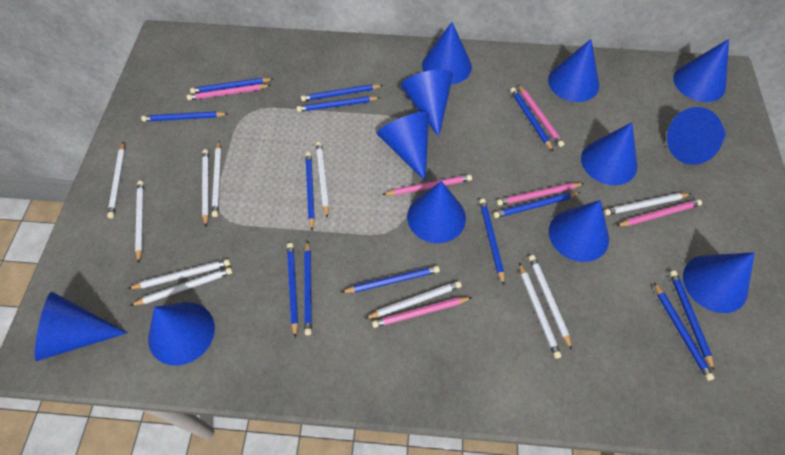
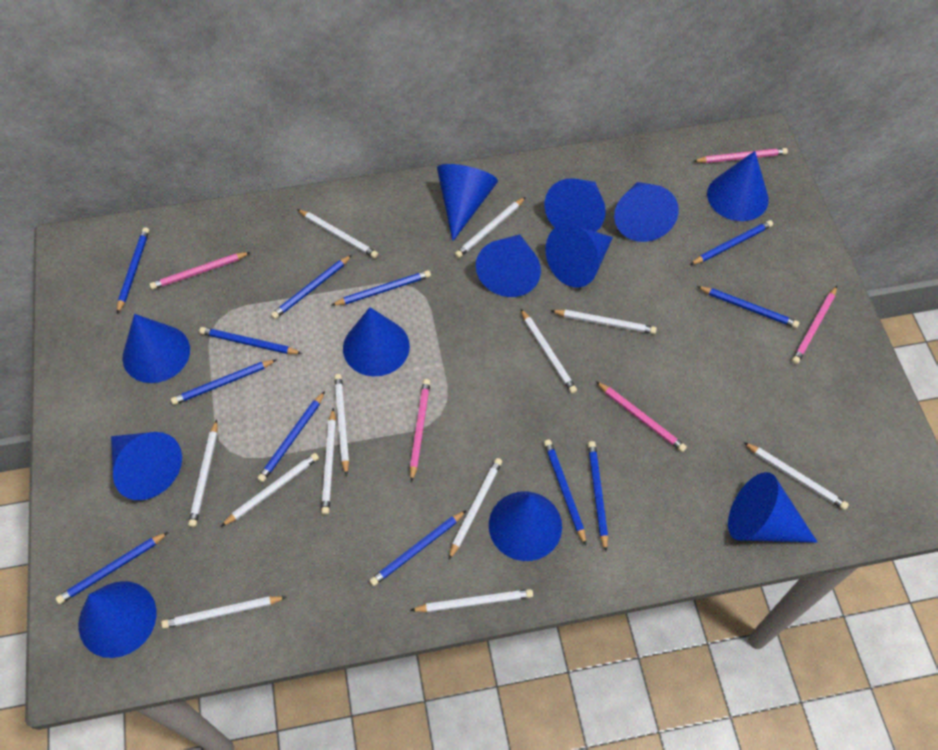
blue pencil: [141,111,228,122] [190,78,273,94] [287,243,298,338] [296,96,380,112] [301,84,383,101] [304,240,312,335] [305,152,315,230] [341,266,440,293] [479,199,505,285] [493,192,581,218] [510,88,554,152] [654,282,714,381] [670,271,714,371] = 13 -> [56,532,168,604] [117,227,149,314] [171,359,277,405] [199,327,302,354] [257,391,325,482] [271,255,352,319] [332,270,431,306] [369,510,467,586] [544,439,586,545] [588,441,608,551] [690,220,773,265] [697,286,799,328] = 12
pink pencil: [187,84,271,100] [372,297,472,328] [382,174,472,195] [497,183,584,206] [518,85,564,147] [616,199,702,226] = 6 -> [150,252,251,290] [410,379,430,482] [596,381,687,452] [694,148,788,163] [792,286,837,364] = 5
white pencil: [107,141,125,218] [128,259,230,289] [130,267,233,306] [135,180,144,264] [202,149,209,227] [212,141,222,217] [316,141,329,218] [364,281,462,319] [519,262,561,359] [529,255,572,350] [604,193,691,215] = 11 -> [161,596,286,629] [188,419,217,527] [221,453,319,527] [297,209,378,258] [321,408,336,515] [334,374,349,476] [410,589,533,612] [449,458,502,560] [455,197,525,258] [521,309,577,394] [550,310,657,334] [743,442,849,510] = 12

